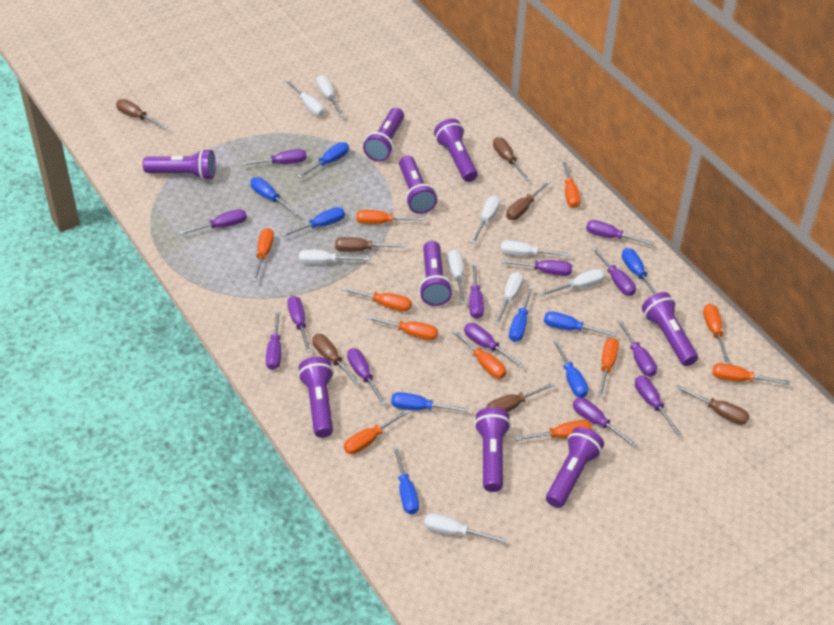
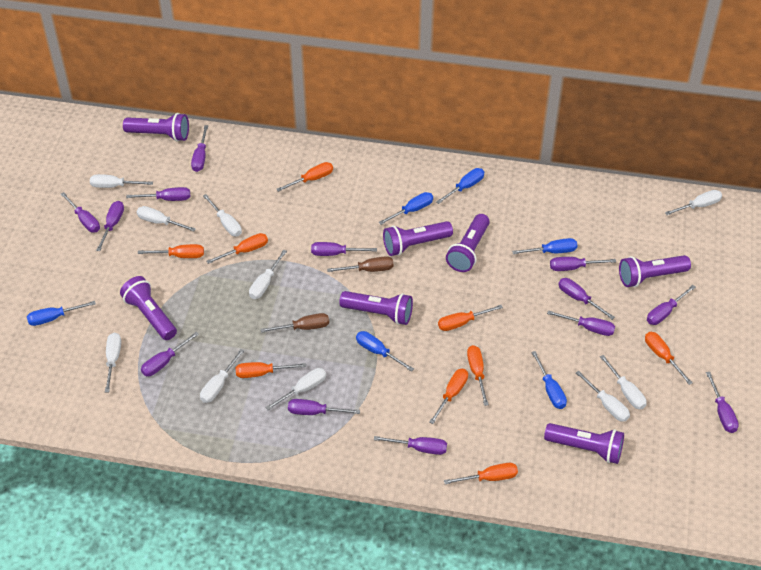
blue screwdriver: [250,177,299,216] [281,207,345,237] [297,142,349,178] [391,392,469,412] [393,446,419,514] [509,287,533,342] [544,311,617,337] [553,339,588,398] [622,248,657,295] = 9 -> [27,301,96,326] [356,331,414,372] [378,192,433,225] [436,168,484,204] [512,238,577,254] [531,351,567,409] = 6
brown screwdriver: [116,99,168,129] [312,334,360,385] [335,237,405,252] [486,382,555,412] [493,137,530,181] [506,180,551,220] [676,385,749,425] = 7 -> [261,313,329,333] [327,256,393,272] = 2
orange screwdriver: [252,228,274,282] [341,287,412,312] [344,409,410,454] [356,210,425,224] [366,315,438,340] [452,330,506,379] [515,420,592,441] [562,160,580,208] [598,338,619,397] [703,303,730,362] [712,363,789,385] = 11 -> [138,244,204,258] [207,233,268,264] [236,362,306,378] [276,162,333,192] [429,369,468,424] [438,305,503,331] [444,463,518,484] [467,345,489,406] [645,332,693,385] = 9
purple flashlight: [143,149,216,180] [298,357,334,438] [363,108,404,162] [399,156,437,214] [419,241,453,306] [434,119,478,182] [474,407,511,492] [546,427,604,508] [642,292,698,366] = 9 -> [120,276,177,340] [123,113,189,142] [339,291,413,325] [383,221,453,256] [446,214,490,272] [544,423,624,464] [619,255,691,287] = 7
white screwdriver: [285,79,325,116] [299,249,370,264] [317,75,344,117] [424,513,506,543] [448,249,466,304] [471,196,500,244] [494,272,523,325] [500,240,571,257] [540,269,605,296] = 9 -> [90,174,153,188] [105,332,121,392] [137,206,196,232] [200,349,245,403] [203,194,242,236] [249,250,287,299] [265,368,326,410] [576,371,630,422] [600,355,647,409] [665,190,722,215] = 10

